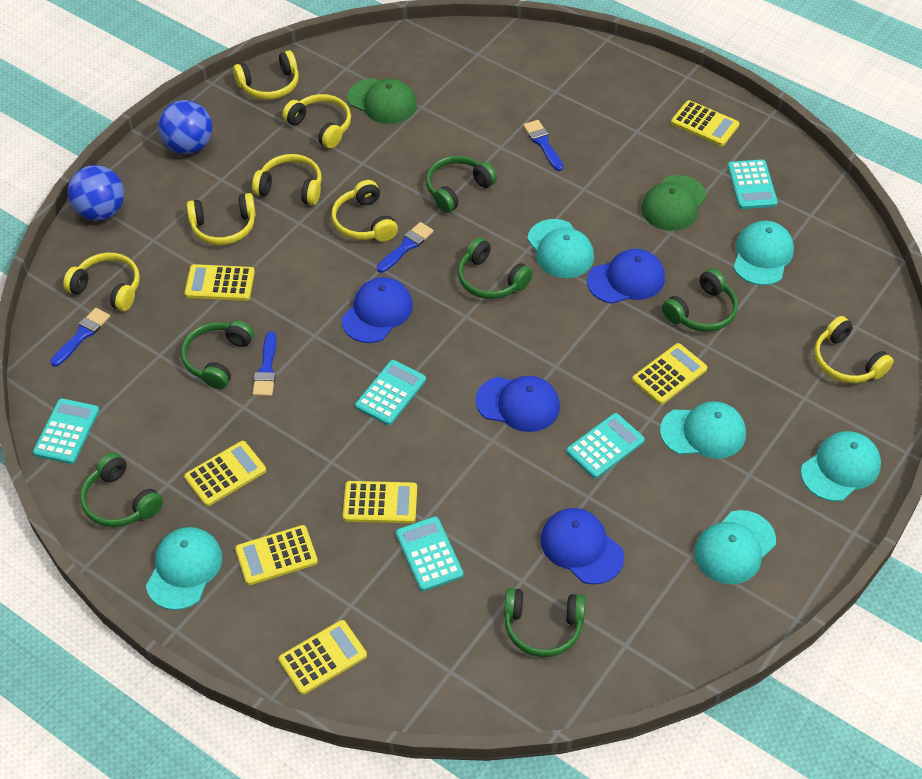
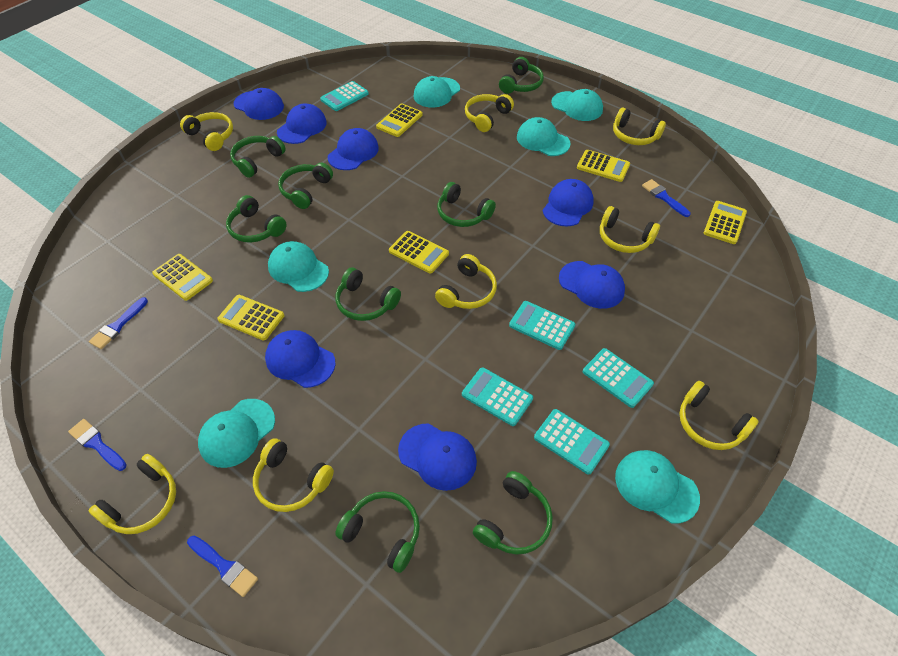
blue ball: [68,165,124,221] [158,100,212,154] = 2 -> none = 0
blue cap: [342,277,413,343] [476,376,560,432] [540,508,624,585] [587,249,665,304] = 4 -> [234,88,284,120] [265,330,335,388] [277,103,327,144] [328,128,379,170] [398,423,477,491] [543,179,594,227] [559,261,625,309] = 7
green cap: [347,78,417,124] [641,175,707,231] = 2 -> none = 0
green headphones: [80,453,163,527] [181,320,254,389] [426,155,497,213] [458,238,533,299] [504,588,586,657] [662,268,738,332] = 6 -> [226,195,287,243] [230,136,286,178] [278,163,333,209] [335,491,420,573] [336,267,401,321] [437,182,496,227] [473,471,553,555] [499,57,544,94] = 8
yellow calculator: [184,441,266,506] [185,264,255,301] [235,525,318,585] [278,620,367,695] [343,481,417,523] [632,343,707,405] [671,100,740,146] = 7 -> [152,254,213,301] [217,295,284,341] [376,104,423,137] [389,231,449,274] [577,150,630,182] [704,201,747,244] = 6
yellow headphones: [63,253,140,311] [187,193,256,245] [233,50,299,100] [252,154,322,205] [282,94,351,149] [331,180,398,242] [814,316,894,383] = 7 -> [89,454,176,534] [180,112,233,151] [253,438,334,512] [435,254,497,309] [465,94,514,132] [600,206,660,253] [613,108,666,145] [679,381,759,450] = 8

